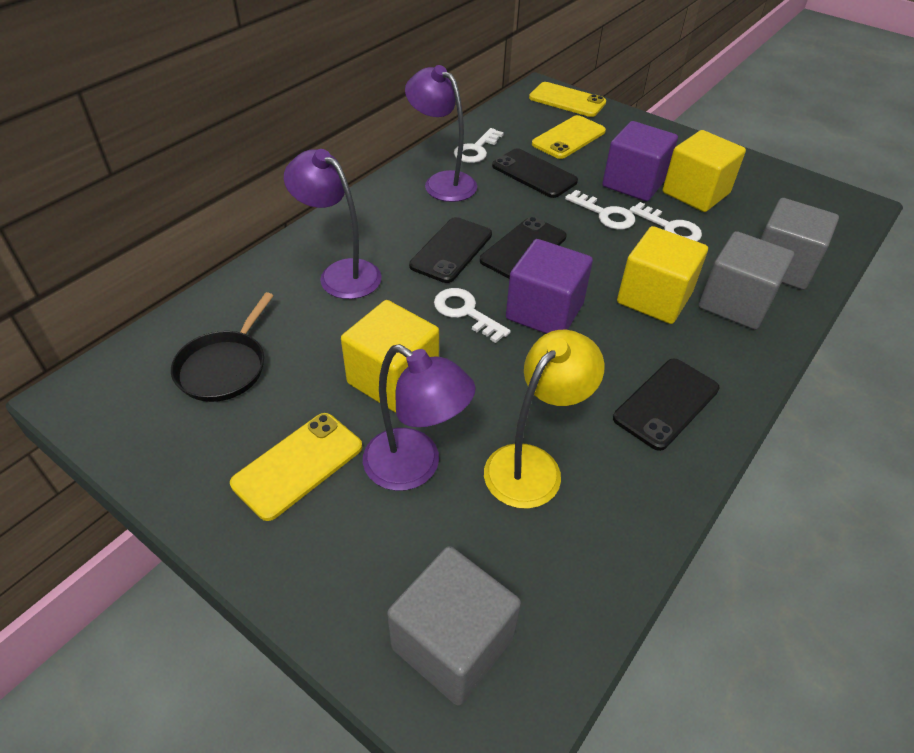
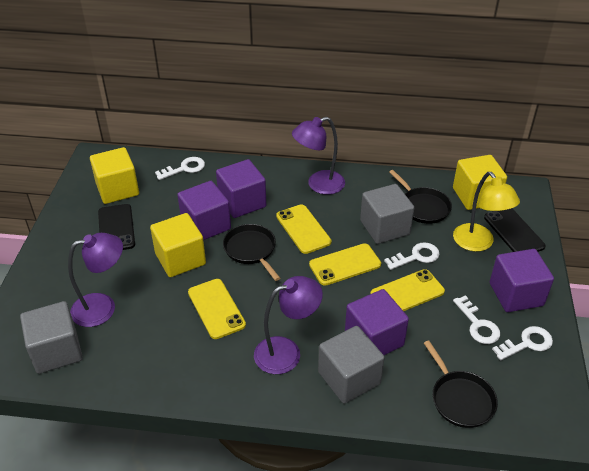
black pan: [171,292,274,402] = 1 -> [223,224,280,281] [389,170,452,224] [424,340,498,428] = 3
black phone: [409,217,492,283] [480,217,567,279] [492,148,578,198] [613,358,719,451] = 4 -> [98,204,135,250] [484,208,546,252] = 2
purple cube: [506,239,593,334] [602,121,678,201] = 2 -> [177,181,231,240] [216,159,266,218] [345,289,409,355] [490,249,554,312] = 4
yellow phone: [230,413,362,521] [529,82,606,117] [532,115,606,159] = 3 -> [188,279,246,339] [276,204,332,254] [309,243,381,286] [370,269,445,311] = 4

